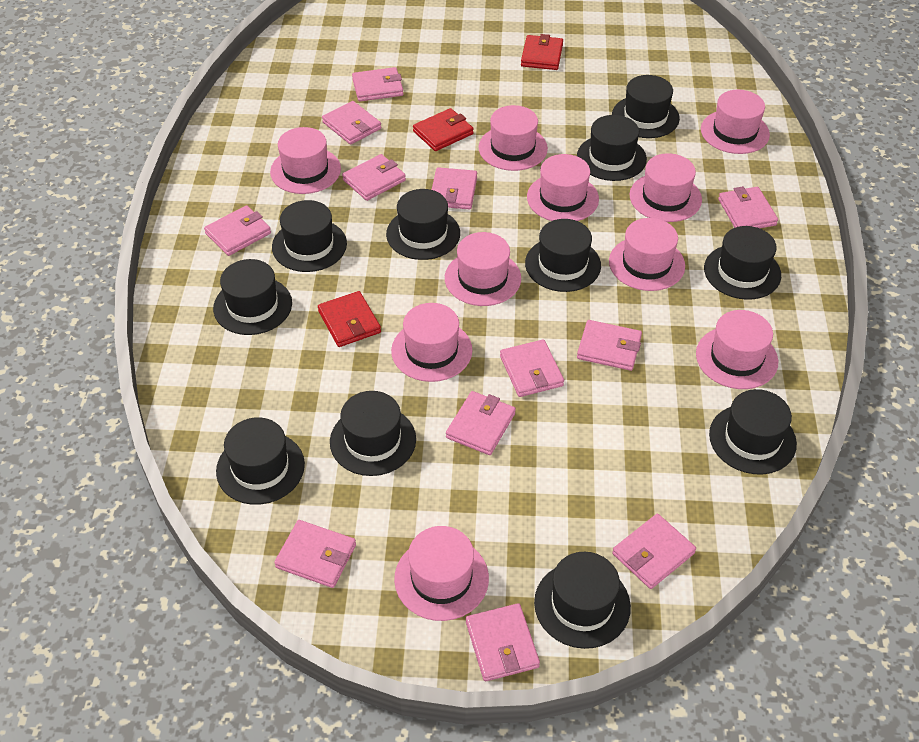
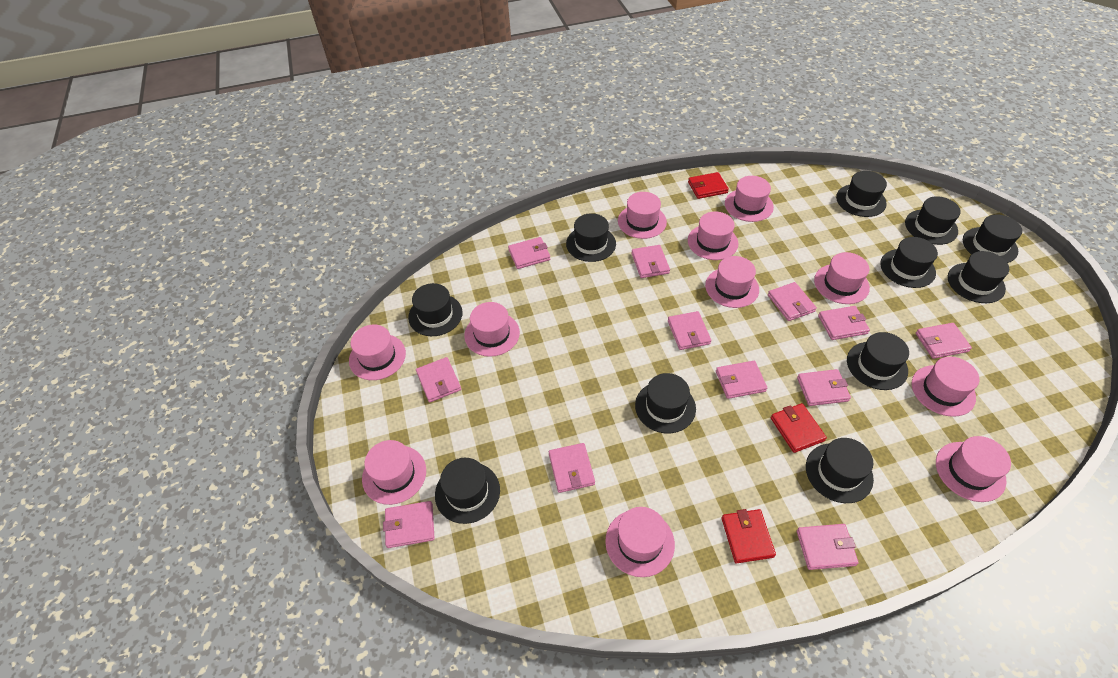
pink hat: [270,127,341,194] [391,303,472,382] [394,526,489,621] [445,232,521,306] [478,105,548,171] [527,154,599,221] [609,218,685,291] [629,153,702,222] [696,310,778,389] [701,90,770,154] = 10 -> [349,325,406,380] [362,440,426,505] [464,302,520,357] [605,507,675,577] [618,192,667,239] [688,212,739,260] [705,256,759,308] [725,176,774,222] [814,252,870,304] [912,357,979,417] [936,436,1011,502] = 11

